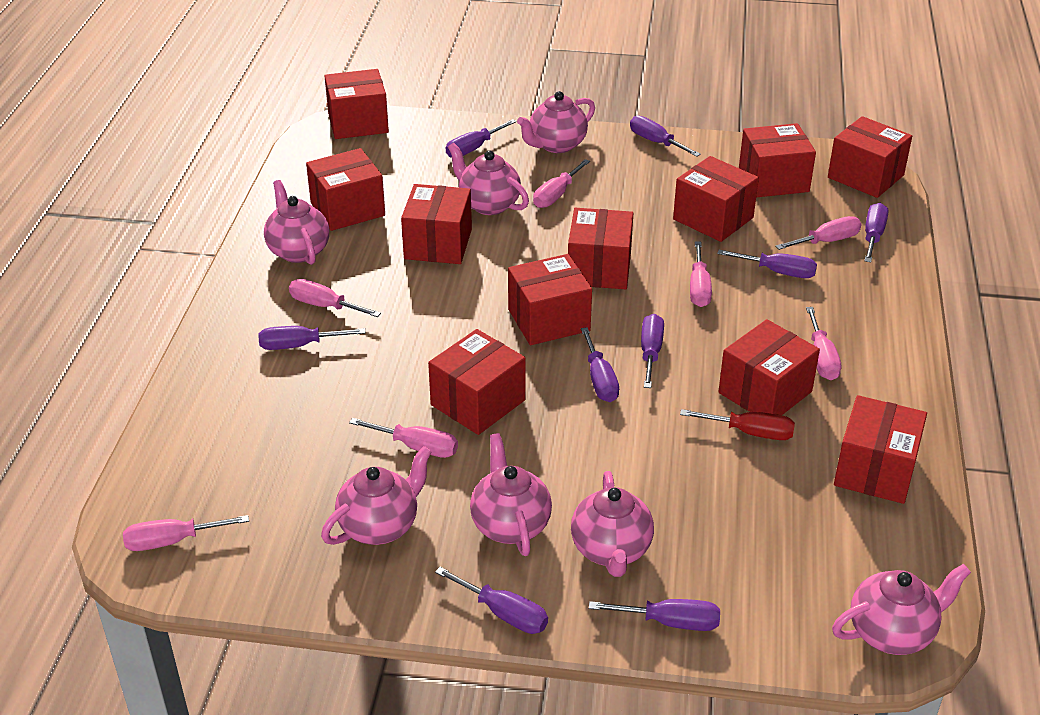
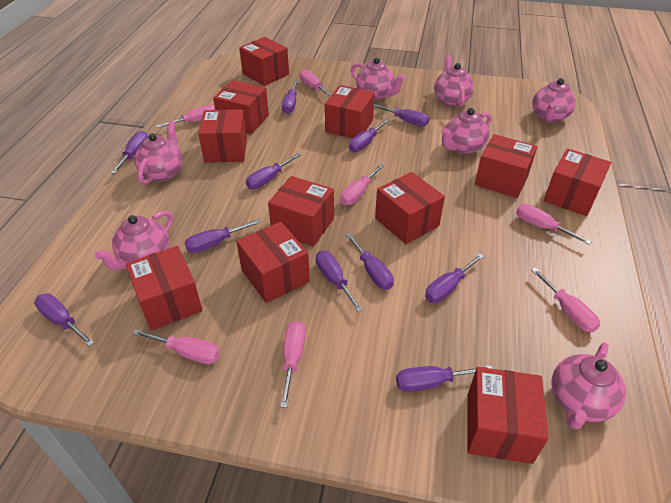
purple screwdriver: [258,326,366,350] [435,567,548,634] [446,119,516,158] [581,327,619,402] [589,599,720,631] [630,116,701,157] [641,314,664,388] [717,250,817,278] [864,203,888,262] = 9 -> [34,293,95,347] [111,131,148,174] [184,219,261,253] [246,153,301,189] [282,80,298,114] [316,250,363,312] [345,233,394,290] [349,119,390,152] [374,104,429,126] [396,365,493,392] [425,254,484,303] = 11
red screwdriver: [680,409,795,440] = 1 -> none = 0

